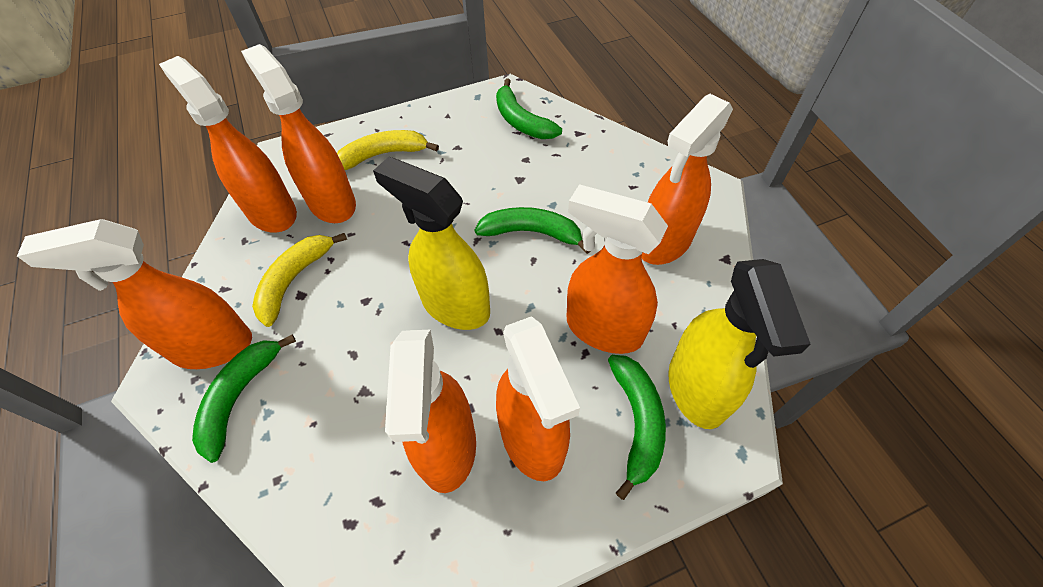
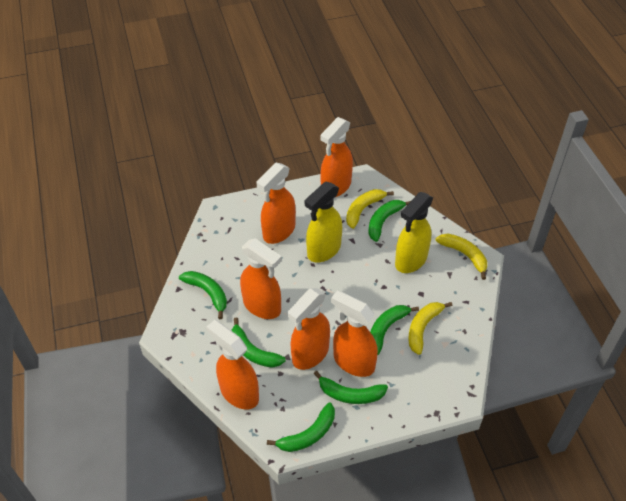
green banana: [192,335,296,463] [474,207,590,254] [496,78,562,139] [608,355,666,500] = 4 -> [179,271,227,319] [231,318,286,368] [267,402,335,452] [314,371,388,404] [368,200,411,242] [371,305,419,355] = 6
orange spray bottle: [17,219,252,369] [159,56,297,233] [241,44,356,223] [385,330,476,493] [496,316,580,481] [567,184,668,354] [642,94,733,265] = 7 -> [206,320,259,410] [240,238,282,319] [256,163,296,244] [288,288,330,370] [320,117,353,197] [331,290,378,377] = 6
yellow banana: [252,233,347,327] [337,130,439,170] = 2 -> [346,189,394,229] [408,302,452,355] [436,234,487,280] = 3

